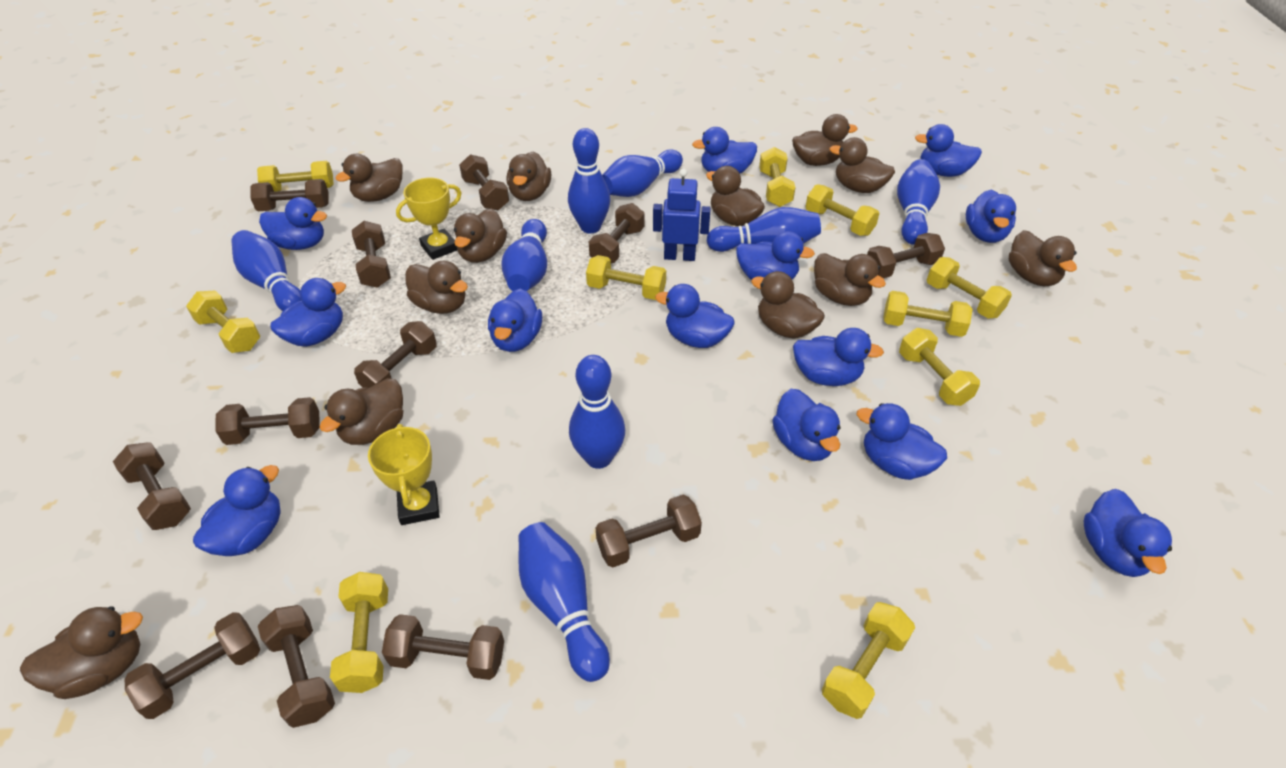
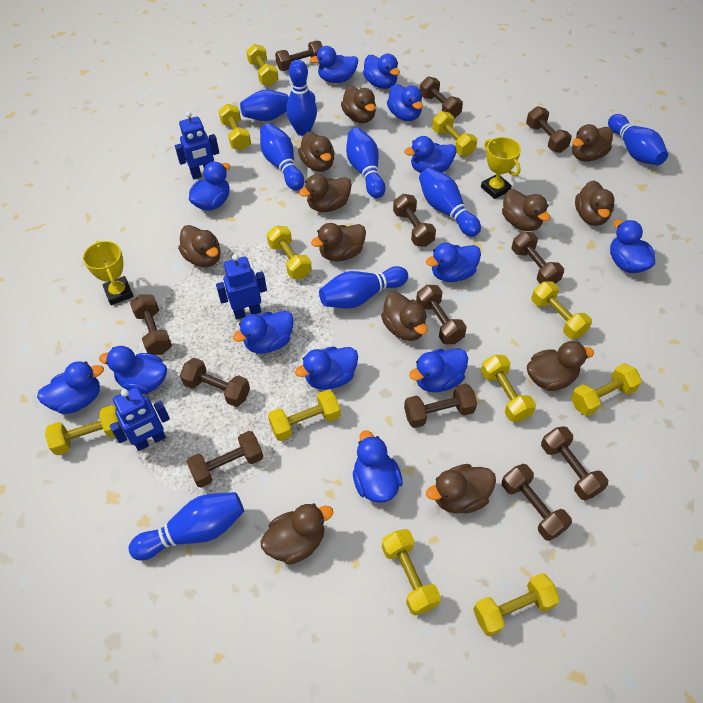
blue robot: [653,169,711,261] = 1 -> [110,387,170,451] [175,111,219,179] [216,254,267,320] = 3
yellow dumbbell: [186,291,260,353] [257,161,334,192] [330,572,388,693] [586,255,666,300] [759,147,796,207] [806,184,879,236] [822,602,915,719] [883,291,972,337] [899,328,980,406] [927,257,1012,319] = 10 -> [45,405,123,455] [219,104,251,150] [247,44,278,86] [267,226,312,279] [268,390,341,441] [382,529,441,616] [432,111,477,156] [473,573,560,636] [481,355,536,422] [531,281,592,339] [571,363,642,416] = 11

